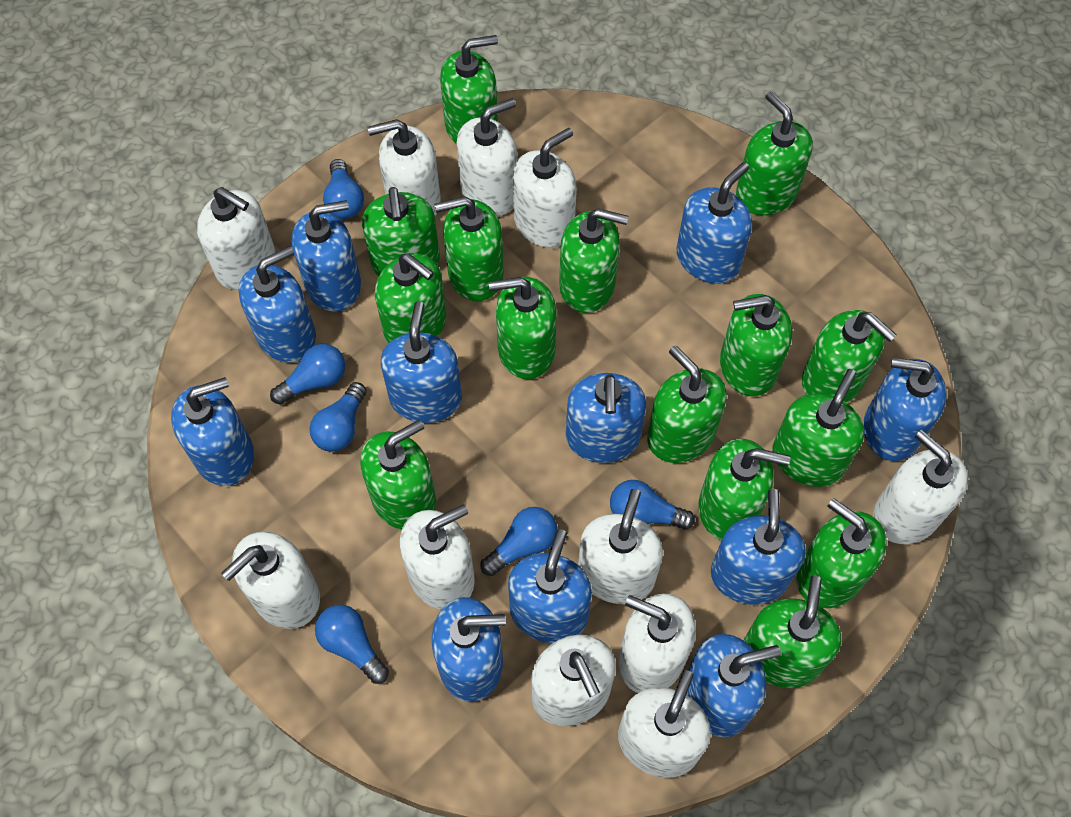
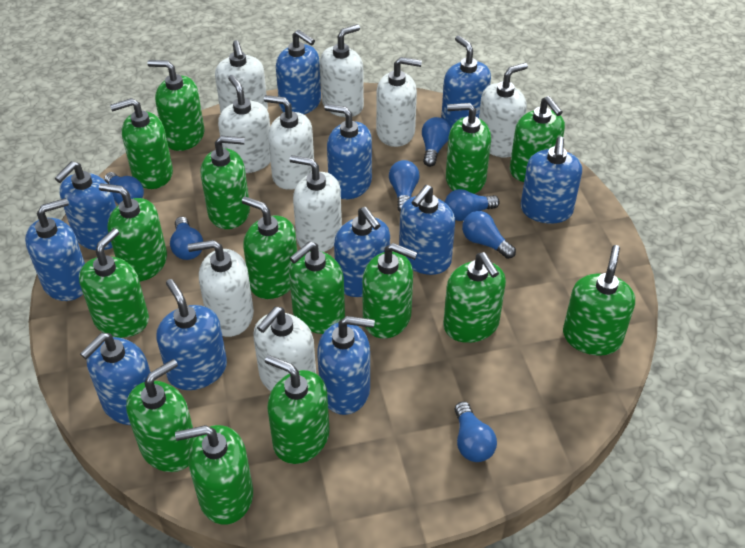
blue light bulb: [270,344,345,405] [309,382,367,452] [315,605,389,684] [323,159,364,219] [481,507,557,576] [610,480,695,530] = 6 -> [104,172,144,204] [170,217,203,260] [389,160,420,212] [422,117,451,167] [445,189,500,221] [455,402,497,462] [462,211,516,259] = 7
white soap dispenser: [197,187,275,290] [221,532,320,629] [368,119,441,216] [400,504,475,610] [457,98,517,216] [513,128,577,248] [531,635,616,726] [578,489,663,604] [618,593,696,693] [618,670,711,778] [873,430,968,544] = 11 -> [188,240,254,337] [215,40,268,112] [218,75,270,173] [253,307,316,391] [264,95,314,190] [290,155,342,252] [320,24,364,117] [376,57,422,147] [479,63,528,158] = 9

